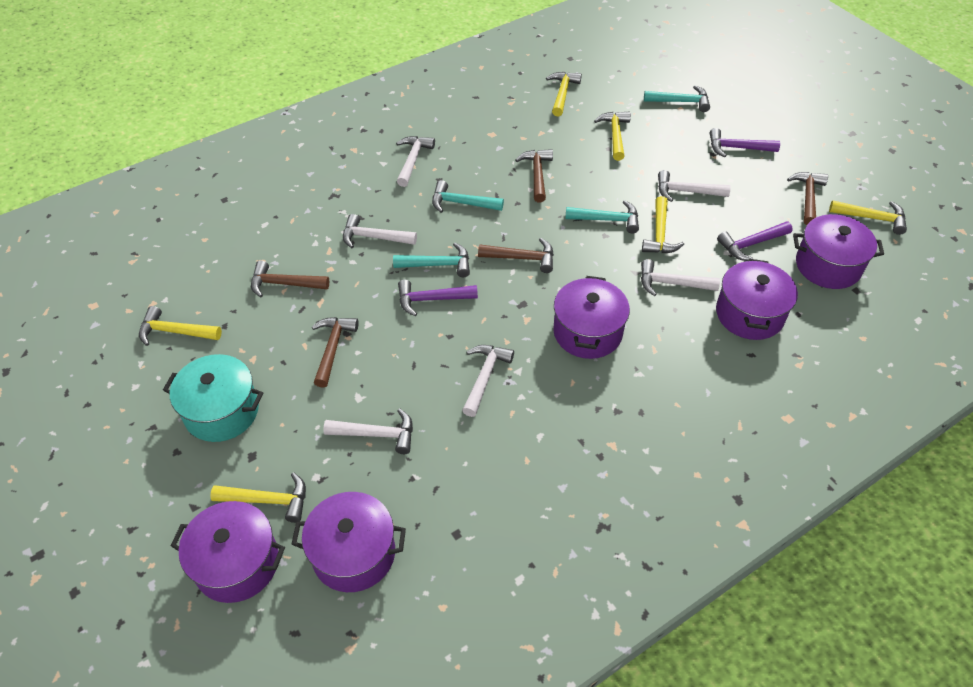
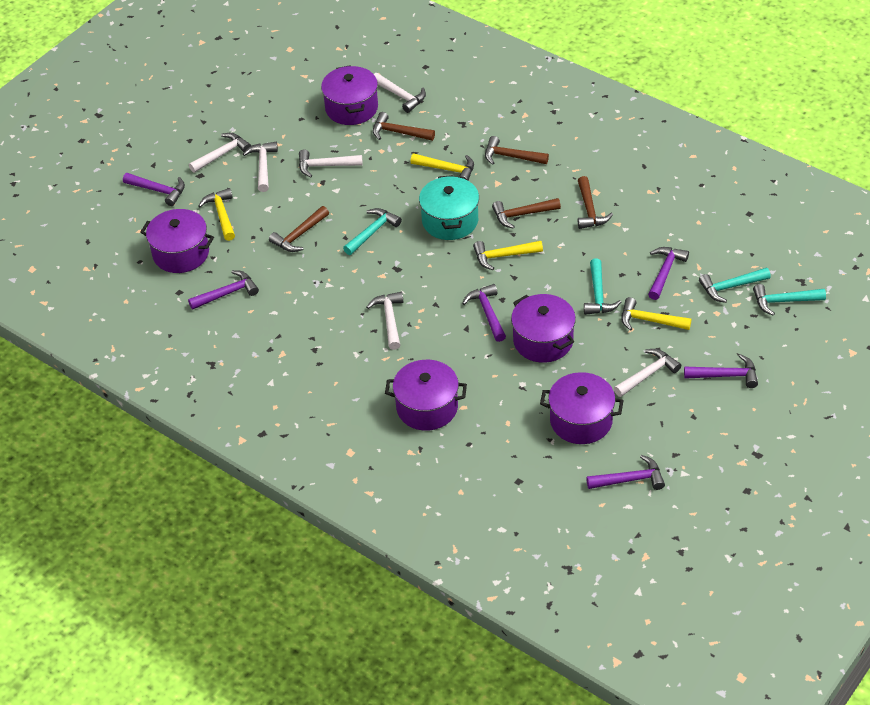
purple hammer: [398,280,478,316] [709,128,780,157] [717,221,793,261] = 3 -> [123,173,185,206] [188,270,259,310] [462,284,506,342] [586,455,665,490] [648,247,689,300] [684,354,758,388] = 6
yellow hammer: [139,306,222,346] [210,472,306,523] [546,72,582,117] [594,111,631,161] [642,196,684,253] [829,200,907,235] = 6 -> [198,188,235,241] [411,153,474,181] [473,241,543,270] [621,297,692,331] = 4

